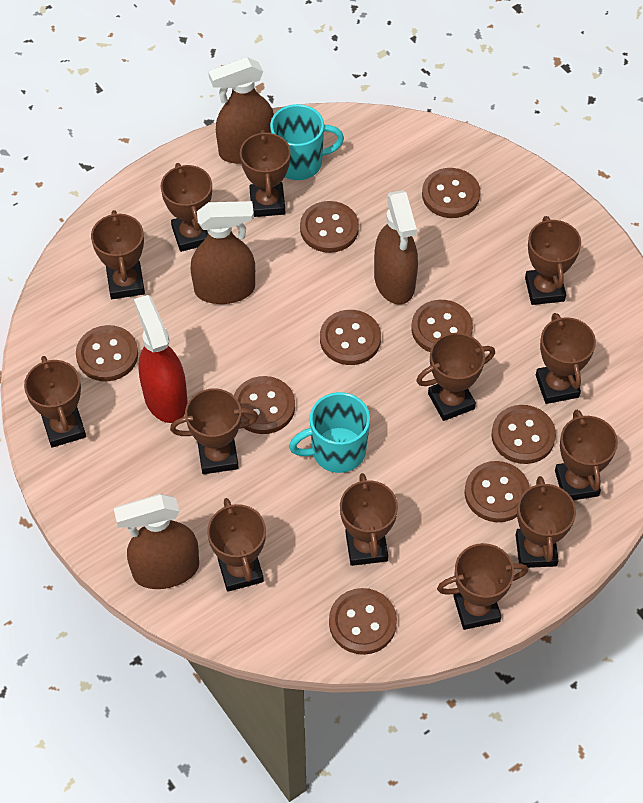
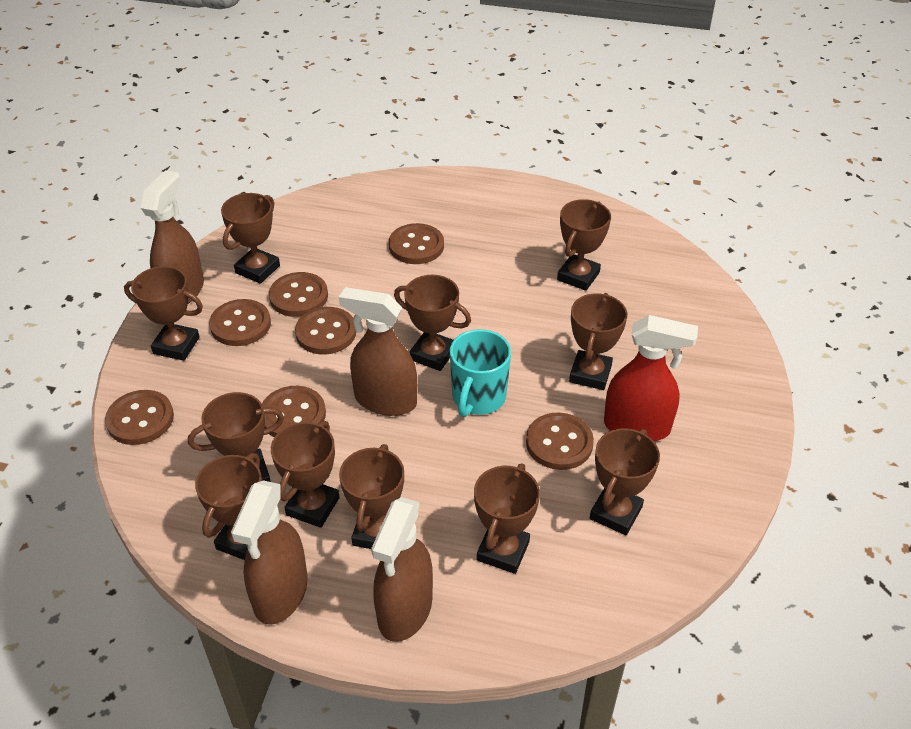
brown button: [76,325,138,381] [234,376,295,434] [300,201,359,253] [320,310,381,365] [329,588,397,655] [412,300,473,352] [422,168,481,218] [464,461,530,522] [492,405,556,464] = 9 -> [105,390,174,445] [209,299,271,346] [262,386,326,437] [269,272,328,317] [295,307,356,355] [389,223,444,264] [526,413,594,470] = 7
brown trophy: [24,356,86,448] [91,210,145,299] [161,163,212,252] [170,388,258,474] [207,498,266,592] [240,130,291,217] [340,473,398,566] [416,333,495,421] [437,543,528,630] [516,476,576,568] [525,216,581,305] [536,313,596,404] [555,410,618,500] = 13 -> [124,266,203,361] [188,392,284,482] [195,453,262,560] [221,193,280,284] [271,421,340,528] [339,444,404,549] [394,275,471,371] [474,464,540,574] [557,199,611,291] [569,293,627,390] [590,428,660,535] = 11
turquoise mug: [270,104,344,180] [289,392,370,473] = 2 -> [450,329,511,417] = 1

